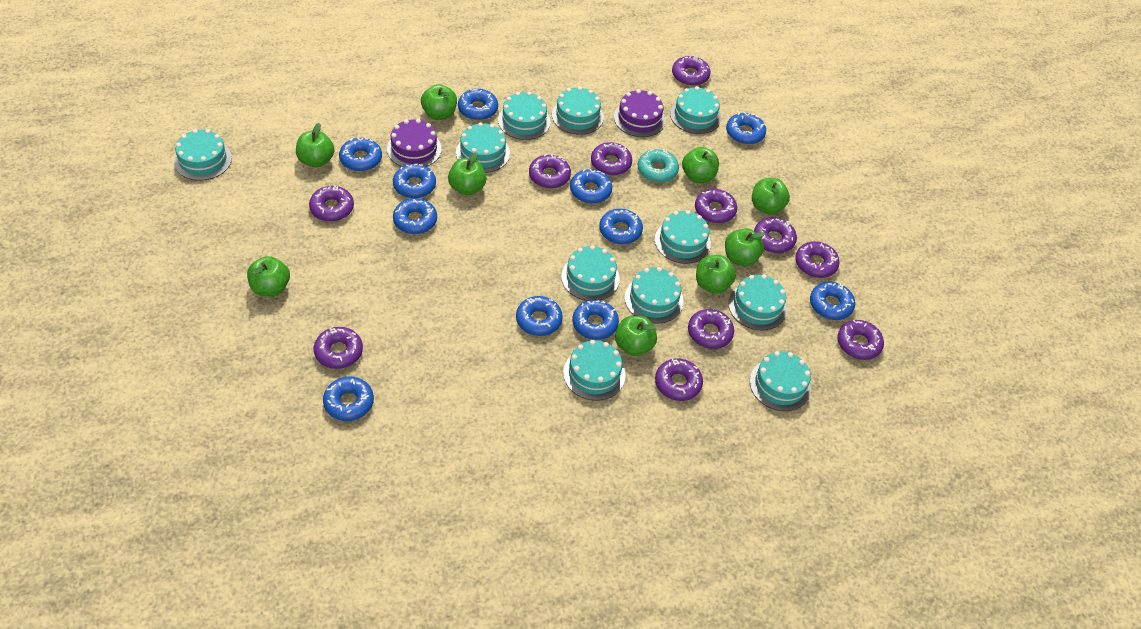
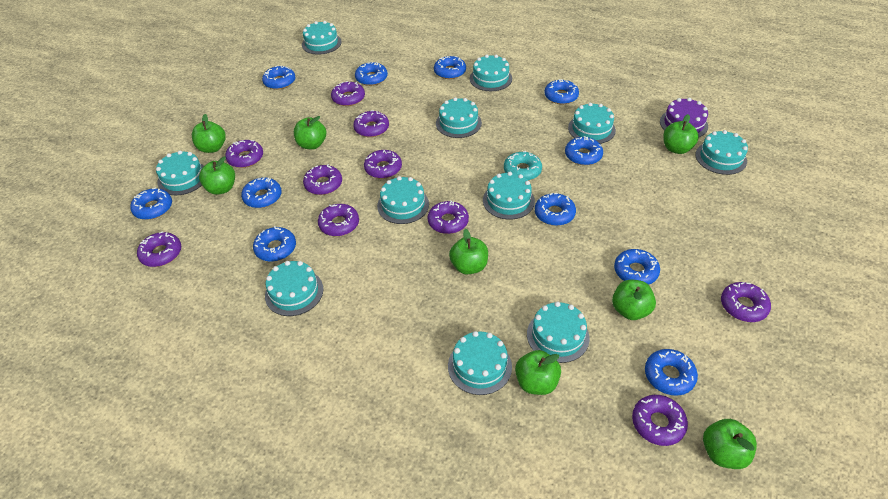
green apple: [247,256,290,296] [296,123,334,167] [421,84,457,120] [448,152,487,195] [615,316,657,356] [682,147,719,183] [696,255,736,294] [725,228,765,266] [752,178,790,214] = 9 -> [192,114,226,153] [199,156,235,195] [294,116,326,149] [449,229,488,274] [515,350,561,395] [612,280,656,320] [663,114,699,154] [703,419,757,469] = 8
purple cake: [387,119,442,167] [614,89,665,137] = 2 -> [660,98,708,137] = 1
purple donut: [309,185,354,222] [314,327,363,369] [529,154,571,189] [591,142,632,175] [655,359,703,401] [672,55,710,86] [688,309,734,349] [695,189,737,223] [754,218,797,253] [795,241,840,278] [837,320,884,360] = 11 -> [137,231,181,267] [225,140,263,168] [303,164,342,195] [318,204,359,236] [331,81,365,106] [353,110,389,137] [364,150,402,179] [428,200,469,234] [632,395,688,446] [721,282,771,322] = 10

